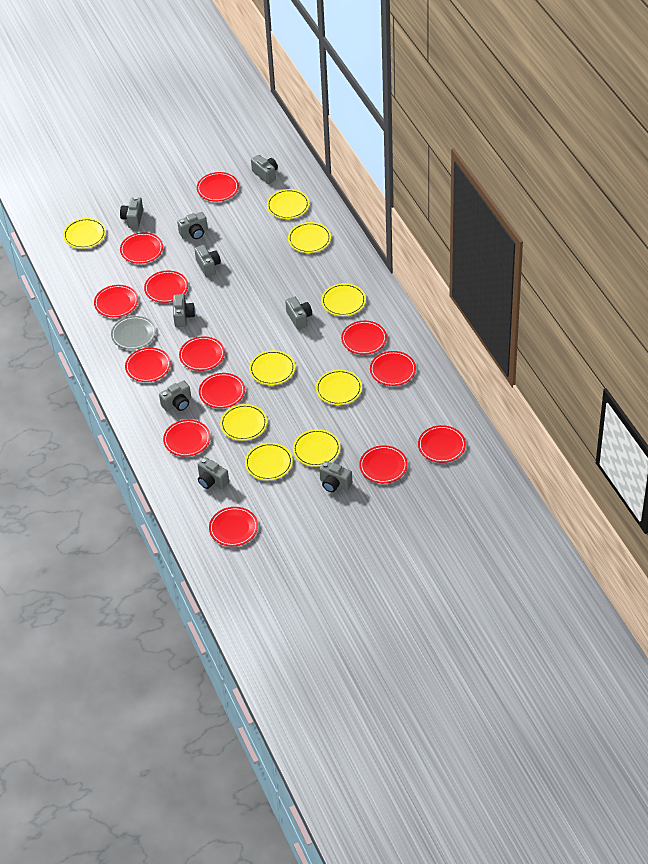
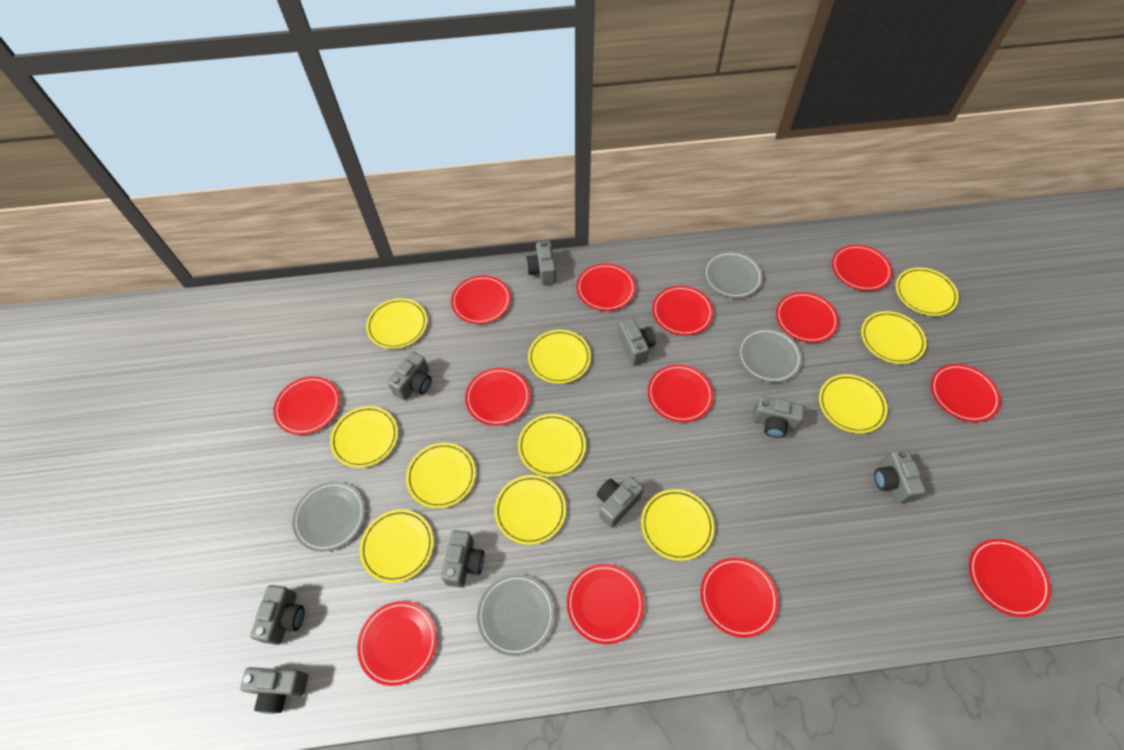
grey plate: [111,316,156,350] = 1 -> [292,482,365,552] [477,574,555,656] [703,251,763,298] [738,328,802,383] = 4
yellow plate: [63,218,106,249] [220,404,267,441] [245,443,293,480] [249,350,295,385] [267,189,309,219] [288,222,331,253] [293,429,341,467] [316,370,362,405] [321,283,366,316] = 9 -> [330,406,398,468] [360,509,434,583] [366,298,427,349] [406,443,476,508] [494,475,566,545] [518,414,586,477] [528,330,591,384] [641,489,714,561] [819,374,888,433] [861,311,927,364] [896,267,959,316] = 11

